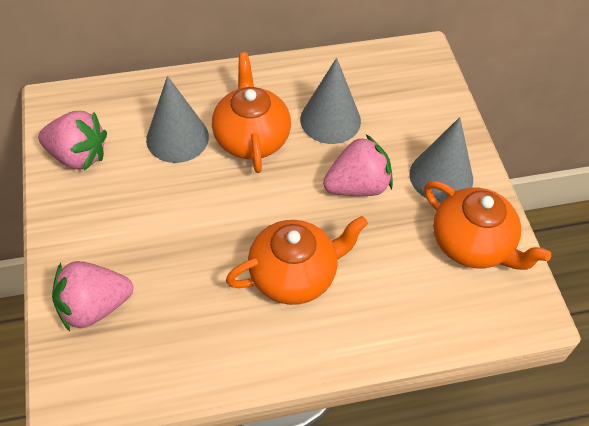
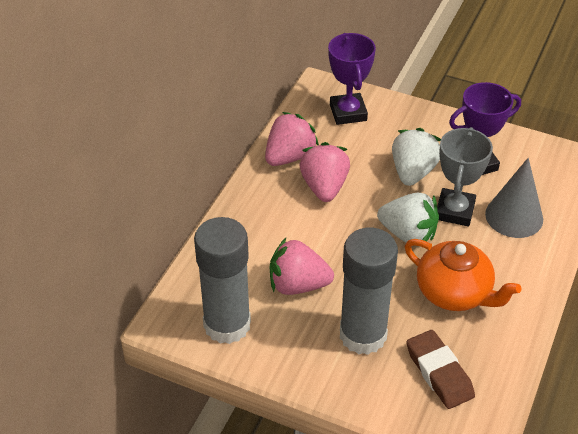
brown eraser: none = 0 -> [406,330,475,409] = 1
grey cone: [146,76,209,163] [300,58,361,144] [409,117,473,203] = 3 -> [485,158,543,238] = 1
grey glue stick: none = 0 -> [194,217,251,344] [340,228,398,355] = 2
grey trophy: none = 0 -> [437,127,493,227] = 1
orange teapot: [212,53,291,173] [226,216,368,305] [424,181,551,270] = 3 -> [405,239,522,311] = 1
purple trophy: none = 0 -> [328,33,376,125] [449,82,521,175] = 2
white strawberry: none = 0 -> [377,193,439,243] [392,128,441,186] = 2

